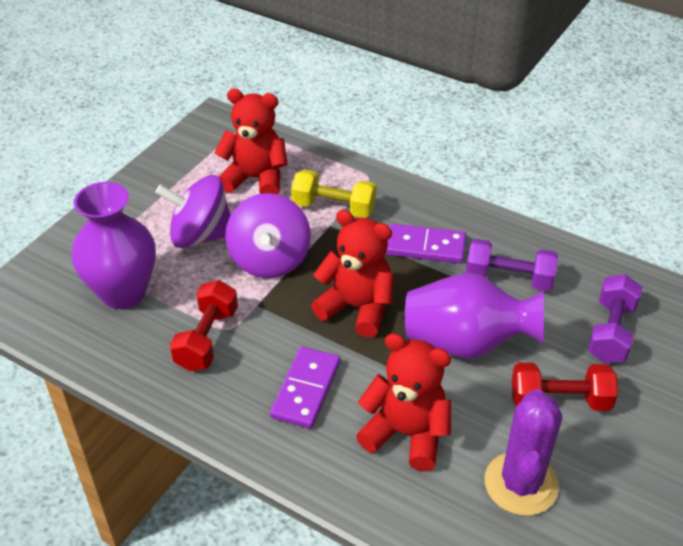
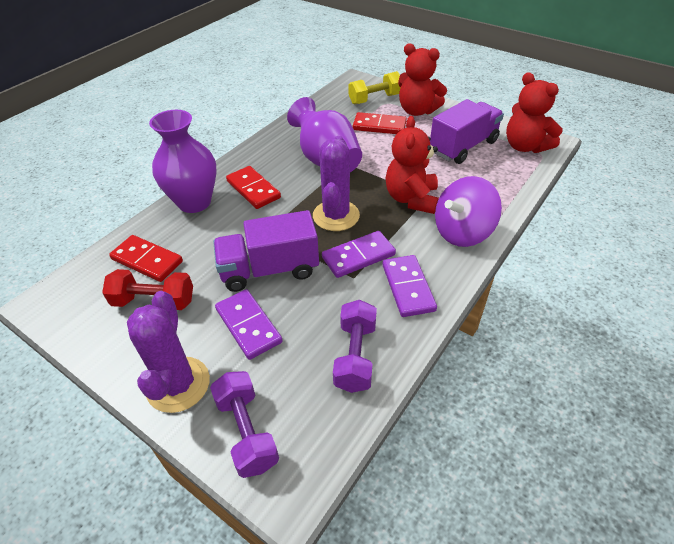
purple cactus: [485,389,562,516] = 1 -> [127,291,210,413] [313,136,360,231] = 2
purple domino: [270,347,340,429] [385,224,466,264] = 2 -> [215,289,282,360] [322,231,396,278] [382,255,437,317] = 3
purple spinning top: [155,175,231,248] [225,193,311,278] = 2 -> [435,176,502,247] = 1
purple truck: none = 0 -> [213,210,319,292] [430,99,504,164] = 2
red domino: none = 0 -> [109,235,183,282] [226,166,281,209] [353,112,407,134] = 3
red dumbbell: [170,280,238,371] [512,363,618,411] = 2 -> [102,269,193,310] = 1

